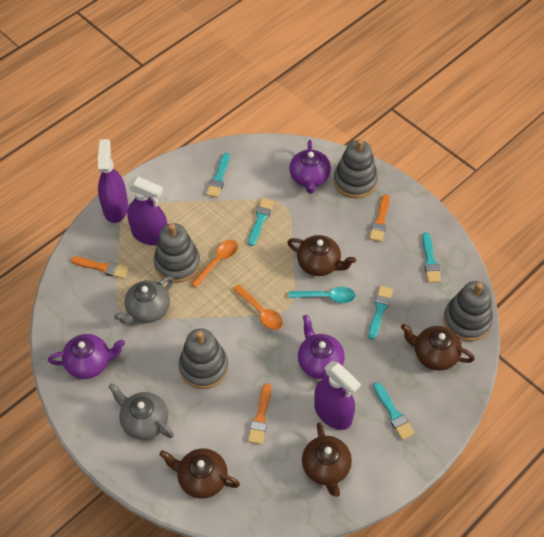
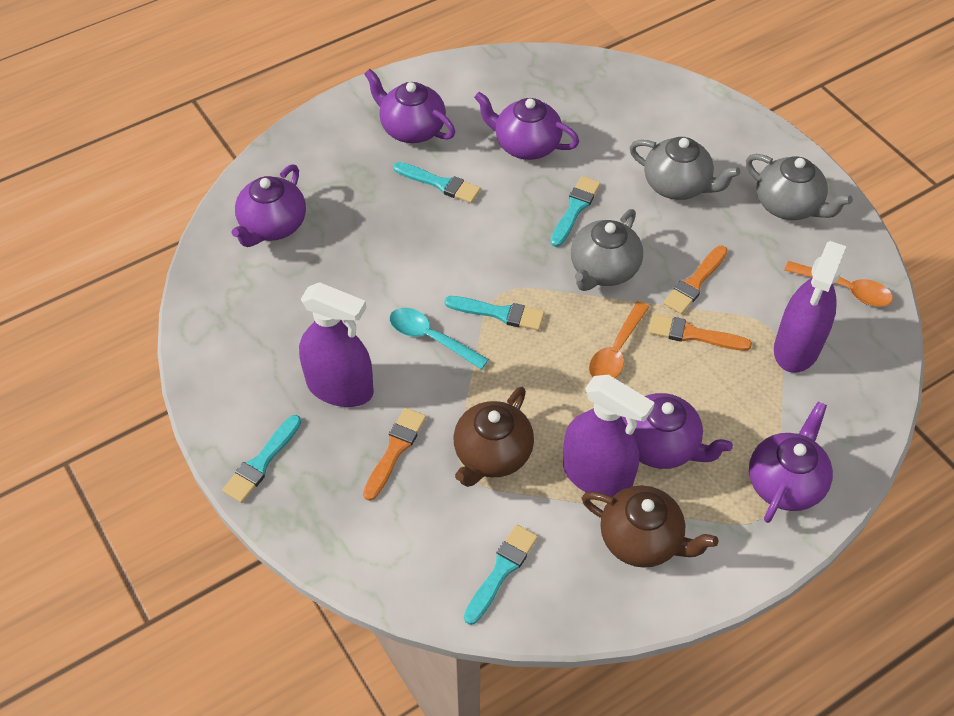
brown teapot: [159,449,240,499] [287,235,356,276] [302,422,352,497] [401,324,475,371] = 4 -> [453,387,534,487] [582,486,718,568] = 2
grey stacking toy: [154,223,201,283] [179,328,228,389] [334,139,378,199] [443,281,493,341] = 4 -> none = 0
grey teapot: [109,383,174,440] [114,276,174,324] = 2 -> [571,209,643,291] [629,137,740,200] [746,154,853,220] = 3
purple teapot: [48,334,125,379] [289,140,331,194] [298,315,345,379] = 3 -> [231,164,306,247] [364,69,455,143] [474,92,579,160] [622,393,733,469] [749,402,833,523] = 5

